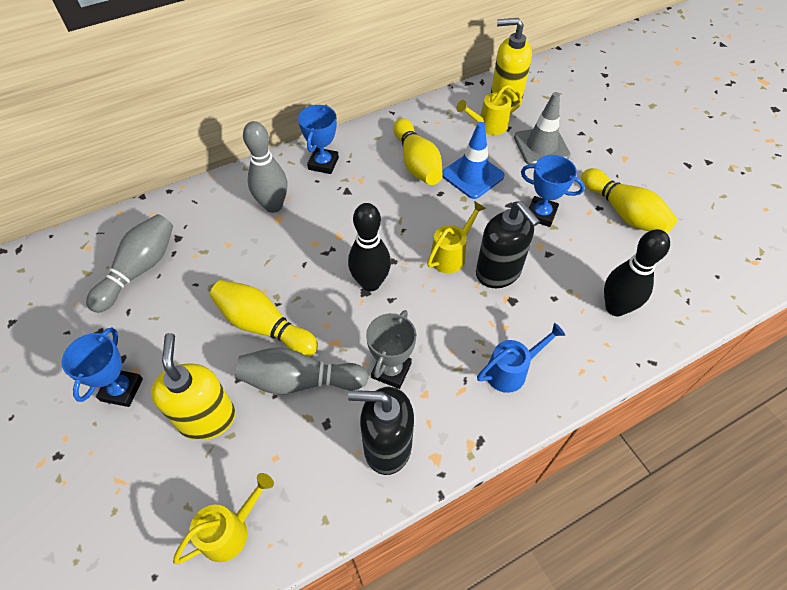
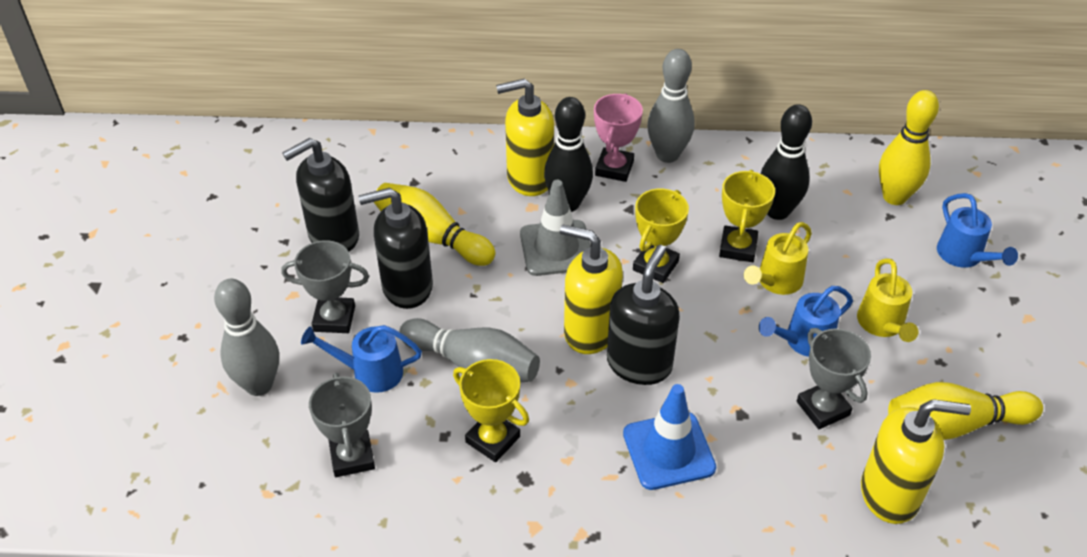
black soap dispenser: [348,387,414,475] [476,201,540,288] = 2 -> [282,138,359,252] [358,188,433,309] [607,245,680,385] = 3
blue trophy: [62,327,143,407] [298,105,339,174] [521,155,585,227] = 3 -> none = 0
blue watering can: [477,323,565,393] = 1 -> [301,325,422,393] [759,286,853,357] [937,193,1018,268] = 3
grey trophy: [366,310,416,389] = 1 -> [281,240,369,333] [309,373,375,477] [797,328,871,429] = 3
pink trophy: none = 0 -> [594,93,643,182] = 1
yellow soap dispenser: [151,333,236,440] [491,18,532,109] = 2 -> [496,79,554,196] [560,225,623,354] [861,399,971,524] = 3
yellow trophy: none = 0 -> [453,359,529,462] [633,189,689,283] [719,170,775,262] = 3
yellow watering can: [173,473,274,564] [427,201,486,273] [456,84,522,135] = 3 -> [744,222,812,295] [857,258,919,342] = 2

